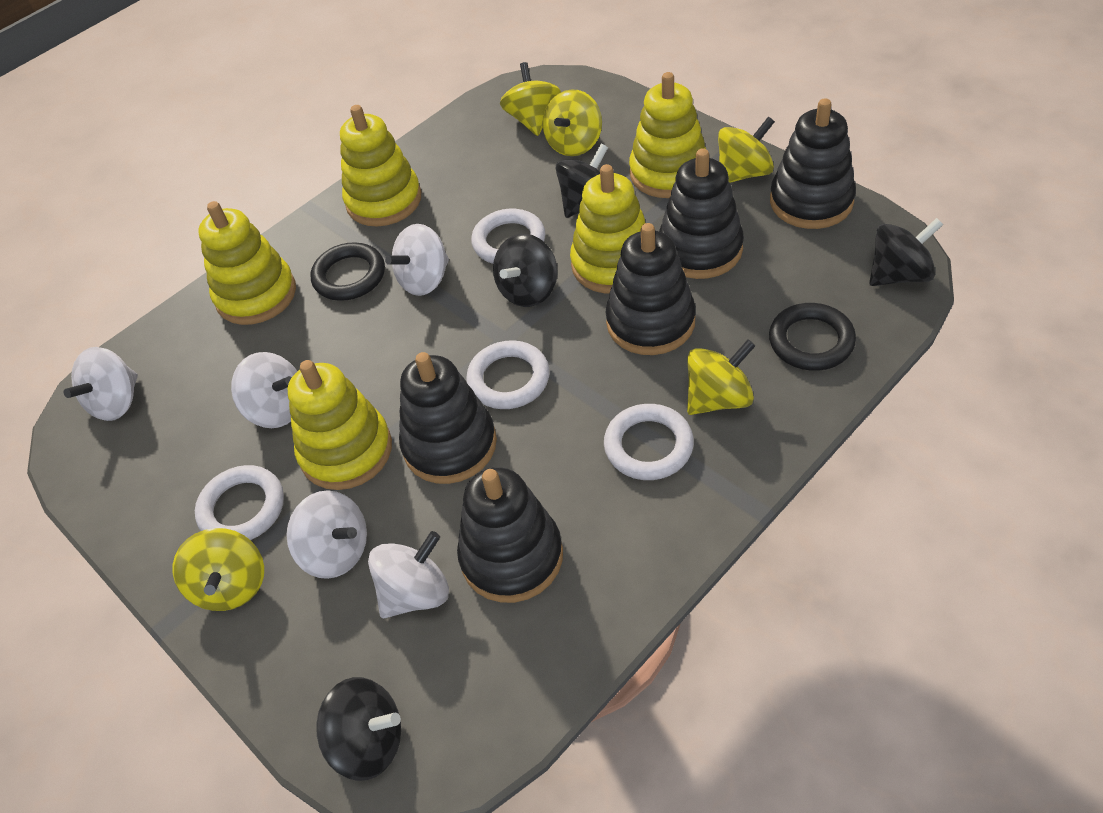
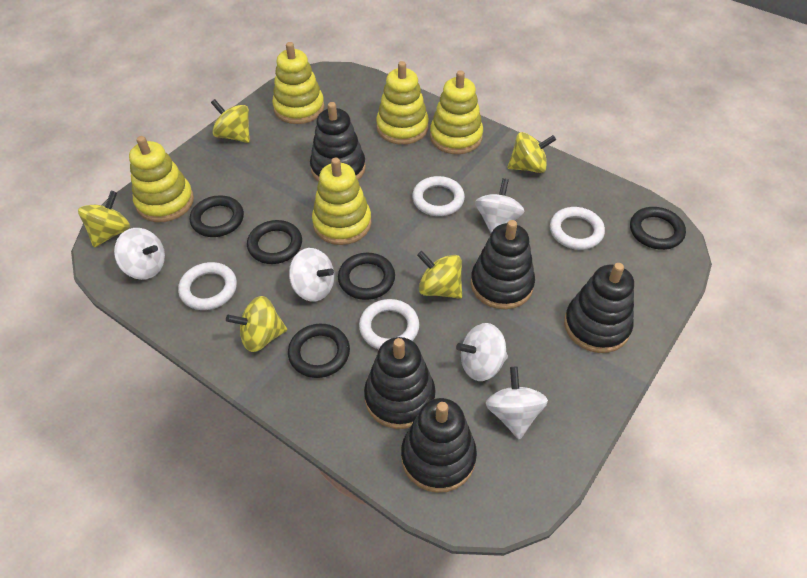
black ring: [311,242,385,301] [769,303,856,371] = 2 -> [190,195,244,237] [247,220,302,264] [288,324,350,378] [338,253,395,300] [630,207,686,250] = 5
black spinning top: [316,677,401,781] [493,234,558,307] [556,144,608,218] [869,218,943,286] = 4 -> none = 0

